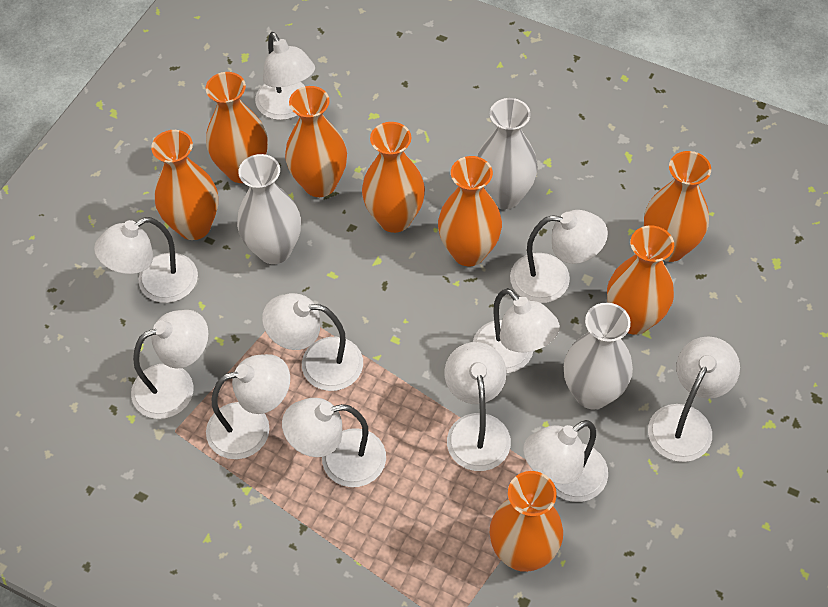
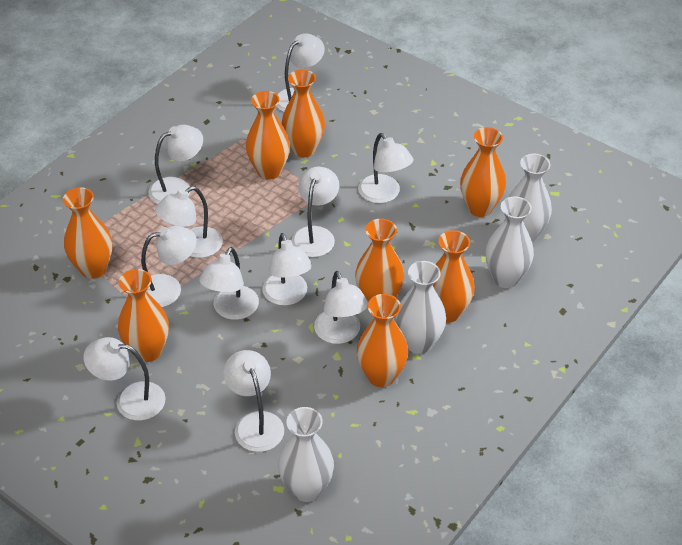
white vase: [237,154,301,264] [477,98,538,210] [564,303,633,410] = 3 -> [278,407,334,502] [396,261,446,354] [485,196,534,288] [505,154,552,242] = 4

